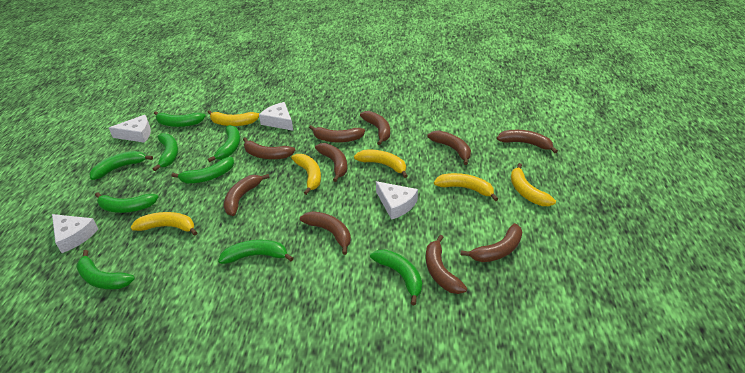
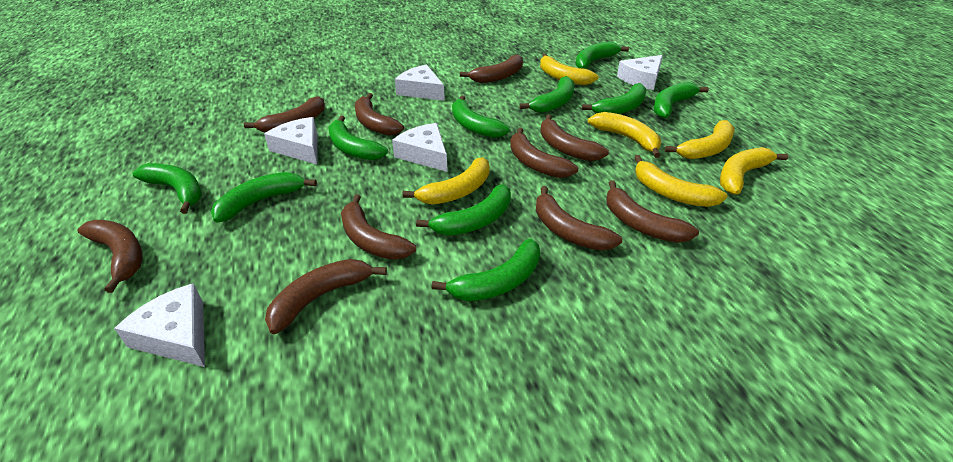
green banana: [76,250,135,289] [89,151,153,180] [95,192,158,213] [153,133,178,171] [154,111,206,127] [171,157,234,183] [208,125,240,162] [218,240,293,264] [370,249,422,305] = 9 -> [133,163,202,214] [211,172,317,223] [328,116,388,160] [416,184,511,236] [431,239,540,301] [452,95,510,138] [519,76,574,113] [576,41,629,69] [582,83,647,114] [654,82,709,118] = 10
white cheese: [52,214,98,253] [109,115,151,143] [259,102,293,131] [376,181,418,220] = 4 -> [114,283,205,367] [264,117,317,164] [392,123,448,172] [395,64,445,101] [617,55,663,90] = 5

